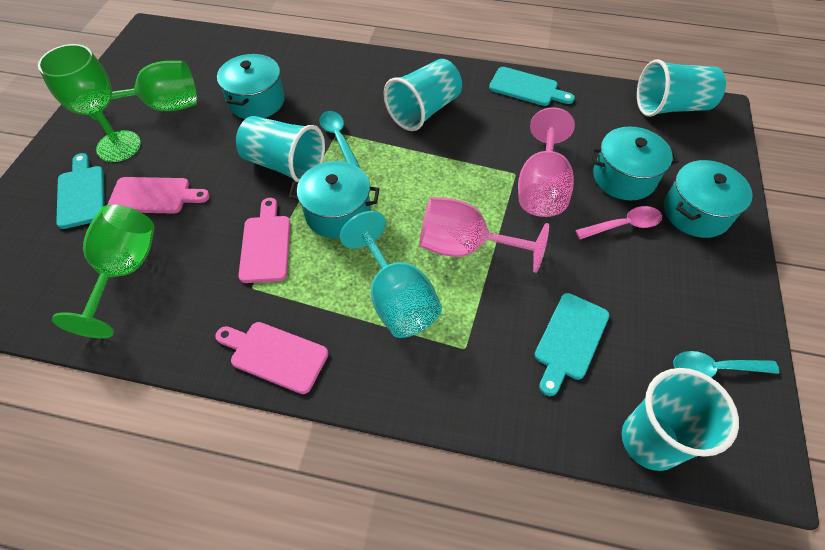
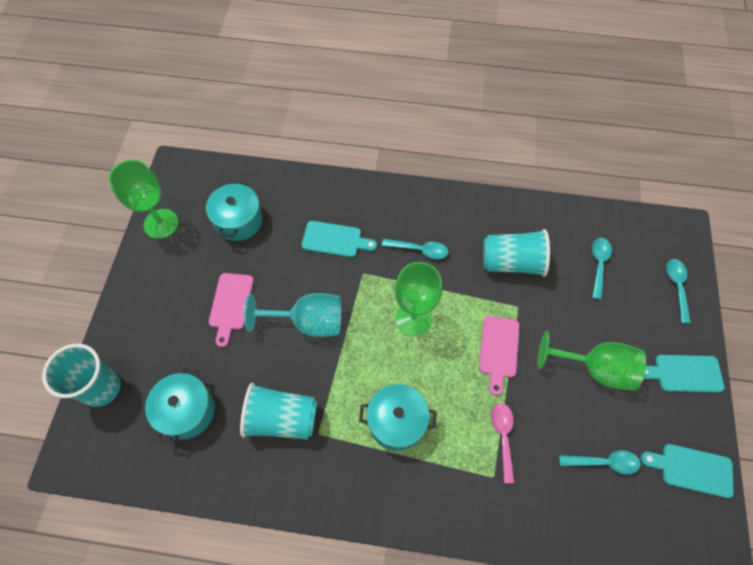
pink cutting board: [107,177,210,214] [215,322,328,394] [238,198,290,283] = 3 -> [209,273,254,347] [479,316,520,396] = 2
pink goblet: [419,197,549,273] [518,107,575,217] = 2 -> none = 0
turquoise cup: [236,116,325,182] [384,59,462,131] [622,368,739,471] [637,59,726,117] = 4 -> [42,344,121,407] [240,383,317,440] [483,229,550,277] = 3
turquoise pot: [217,54,285,119] [289,161,379,239] [591,126,679,200] [664,160,753,238] = 4 -> [145,367,215,445] [206,181,263,241] [359,384,437,451] = 3
turquoise spoon: [319,111,359,167] [673,351,779,378] = 2 -> [382,239,448,259] [559,450,641,475] [592,238,612,299] [666,259,691,324] = 4

